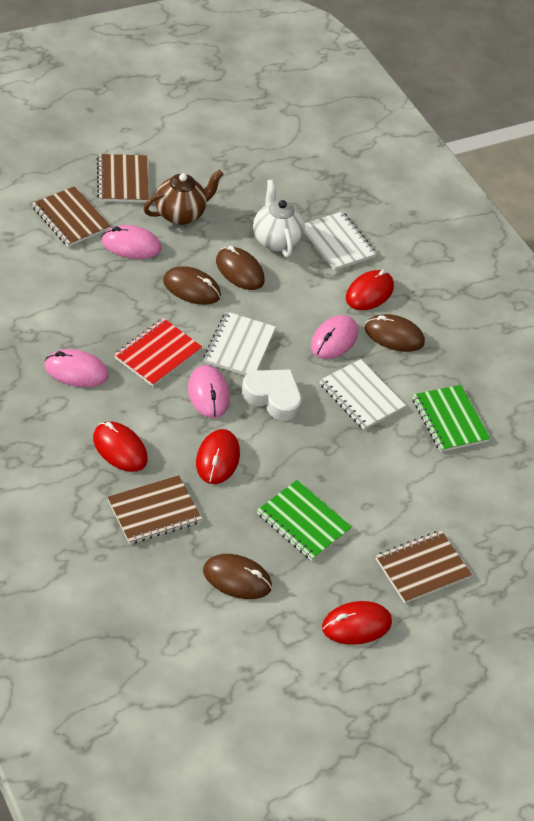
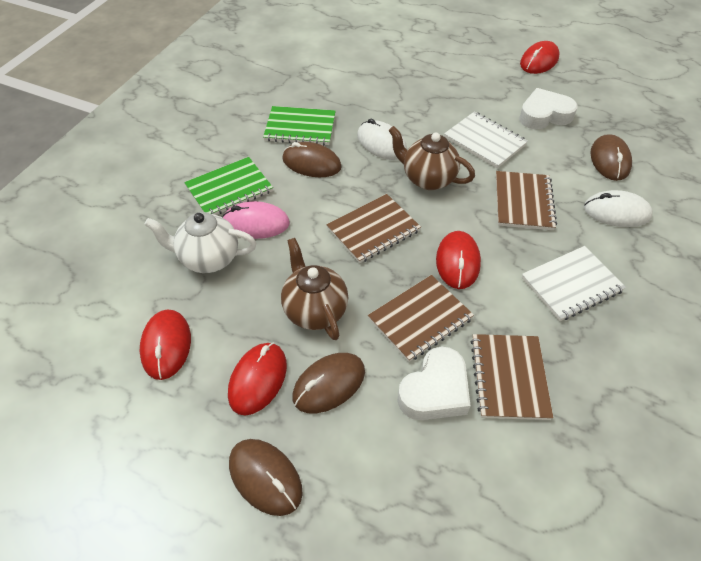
brown teapot: [143,170,223,225] = 1 -> [281,238,348,340] [389,126,475,190] = 2
pink mouse: [44,349,109,387] [101,225,161,259] [188,365,230,418] [311,315,358,359] = 4 -> [222,201,290,239] = 1
red notebook: [114,318,202,387] = 1 -> none = 0
white heart: [242,369,302,421] = 1 -> [397,346,471,420] [519,88,578,129] = 2
white mouse: none = 0 -> [357,119,407,160] [584,190,653,227] = 2
white notebook: [204,311,276,376] [304,211,377,271] [320,359,406,430] = 3 -> [444,112,528,168] [522,246,626,321] = 2

